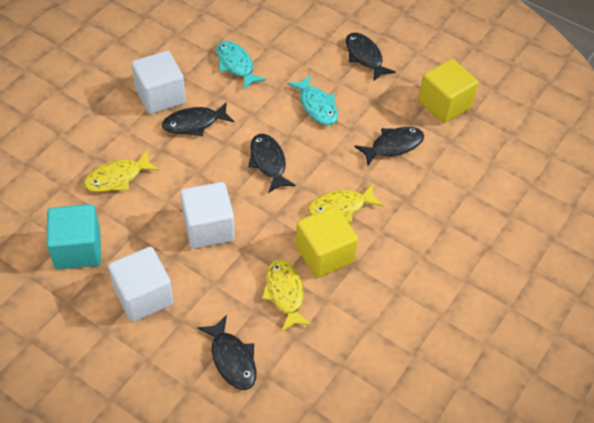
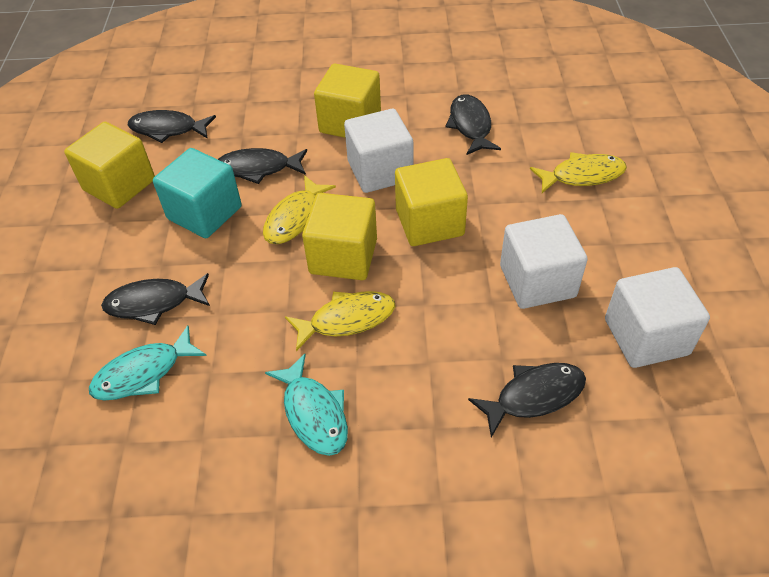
yellow cube: [296,206,358,278] [418,59,479,123] = 2 -> [64,122,155,209] [302,193,377,280] [314,64,381,138] [395,158,468,246] = 4

